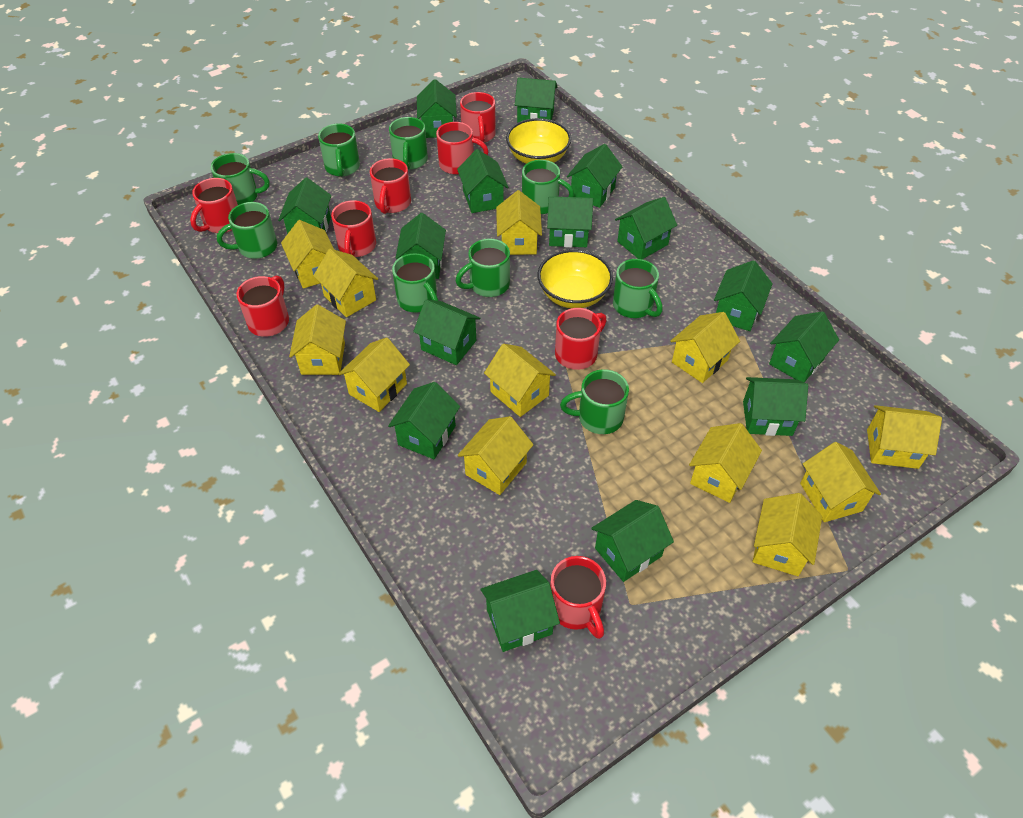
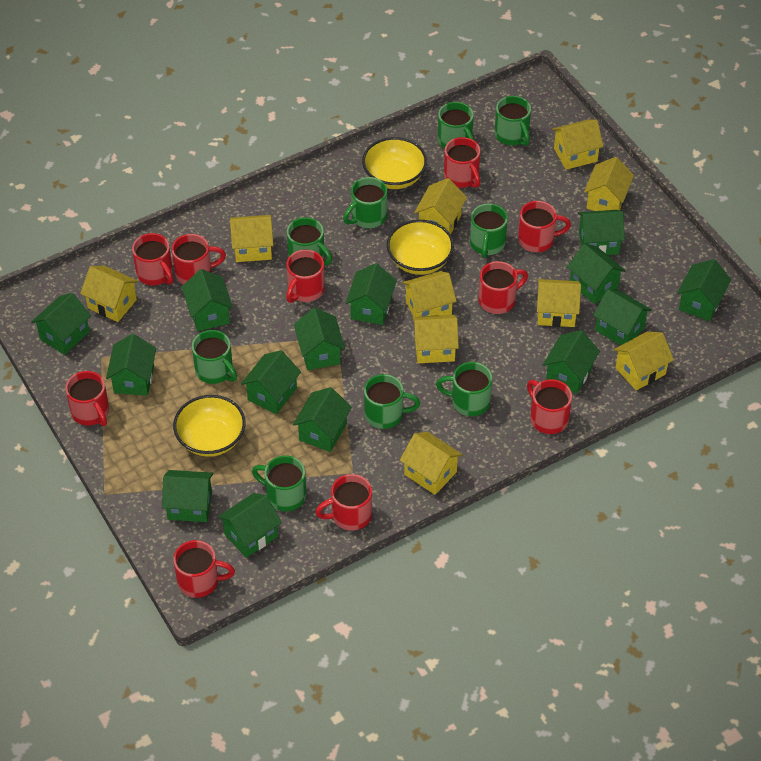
green house: [278,178,331,234] [388,382,460,459] [396,213,446,279] [413,300,480,365] [417,79,457,138] [457,149,508,213] [481,570,560,652] [515,77,558,123] [547,196,593,247] [567,144,622,208] [591,500,674,582] [615,197,677,259] [714,260,773,331] [743,377,808,436] [769,311,839,382] = 15 -> [31,293,91,355] [106,334,156,396] [162,470,213,522] [182,269,233,331] [218,493,282,558] [241,350,301,414] [293,387,352,452] [294,308,345,370] [346,263,397,325] [543,330,600,394] [567,244,626,304] [578,210,625,255] [593,289,652,345] [677,259,732,321] = 14
red mug: [190,178,238,233] [237,276,289,337] [331,200,376,257] [370,158,411,214] [436,122,489,175] [460,92,496,143] [550,556,606,639] [555,308,607,370] = 8 -> [65,371,109,426] [132,233,173,285] [172,234,226,284] [173,540,235,598] [286,250,325,303] [315,474,372,530] [444,137,480,188] [478,261,528,314] [518,201,571,252] [527,379,572,434] = 10
yellow bowl: [506,118,571,164] [537,249,613,308] = 2 -> [173,395,246,457] [362,137,427,189] [387,220,454,275] = 3
yellow house: [281,220,334,289] [289,304,346,375] [313,249,378,317] [338,337,410,412] [457,416,534,495] [484,344,556,417] [496,190,542,255] [670,312,740,383] [689,423,762,503] [753,493,822,576] [800,442,881,522] [867,405,942,469] = 12 -> [80,266,139,322] [230,215,273,262] [400,432,463,495] [402,271,457,317] [412,315,459,363] [414,178,467,234] [537,279,581,327] [552,119,604,170] [584,157,634,211] [613,331,674,390] = 10

